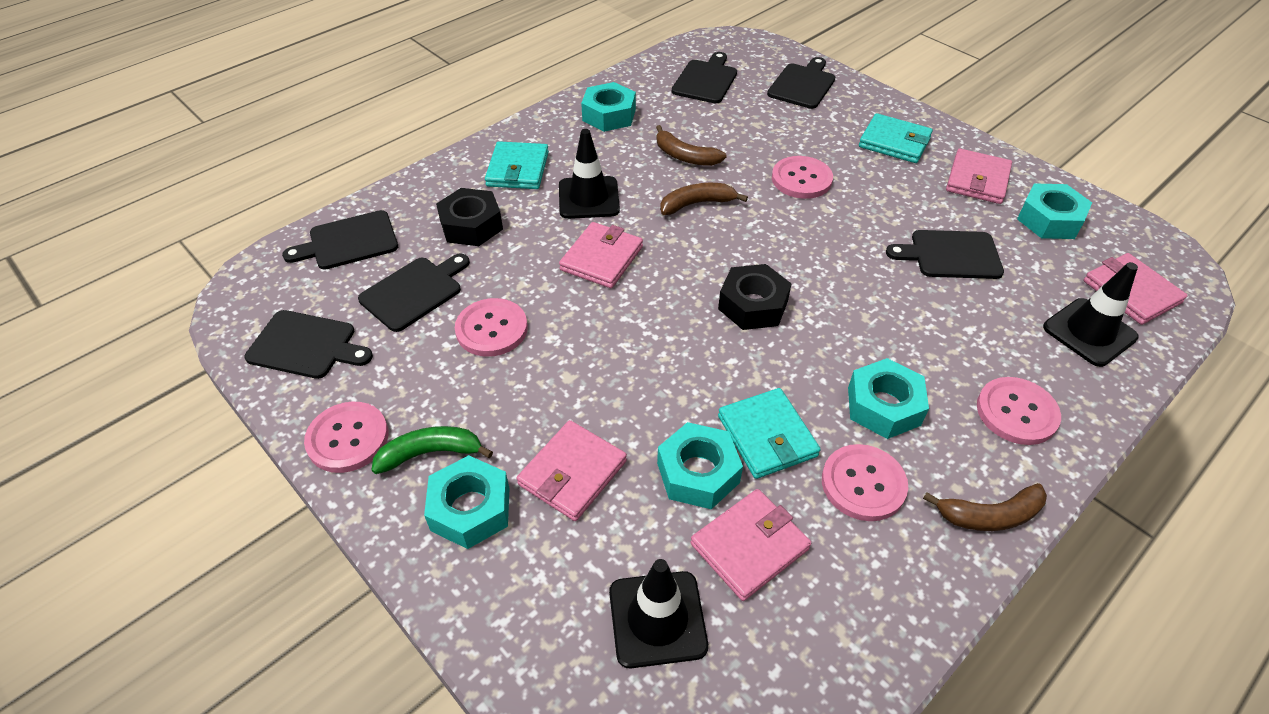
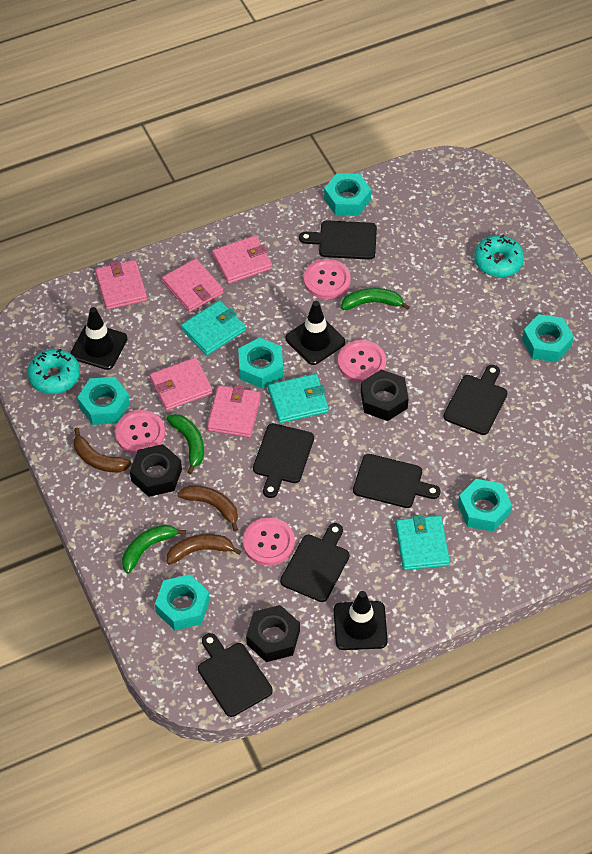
black nut: [436,188,503,246] [718,264,791,330] = 2 -> [130,444,182,497] [246,605,300,662] [361,369,409,421] = 3
green banana: [372,426,493,474] = 1 -> [122,524,186,574] [166,414,204,474] [341,288,410,310] = 3
pink button: [304,402,388,473] [455,298,528,357] [772,156,833,199] [822,444,908,521] [977,377,1061,445] = 5 -> [115,410,165,454] [243,517,295,566] [304,259,351,299] [338,340,386,383] = 4
turquoise donut: none = 0 -> [27,349,80,394] [474,235,524,277] = 2
turquoise nut: [424,455,509,549] [581,82,636,132] [657,422,743,509] [848,358,929,439] [1017,183,1092,239] = 5 -> [77,377,130,425] [155,574,210,630] [238,338,283,388] [324,173,371,216] [458,479,512,532] [522,314,574,362] = 6

